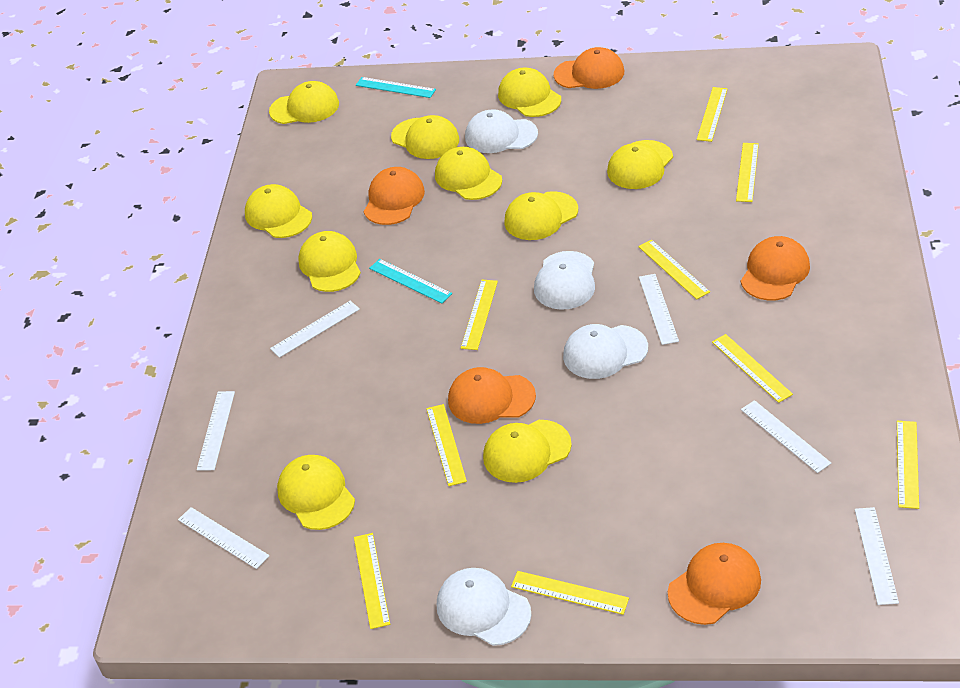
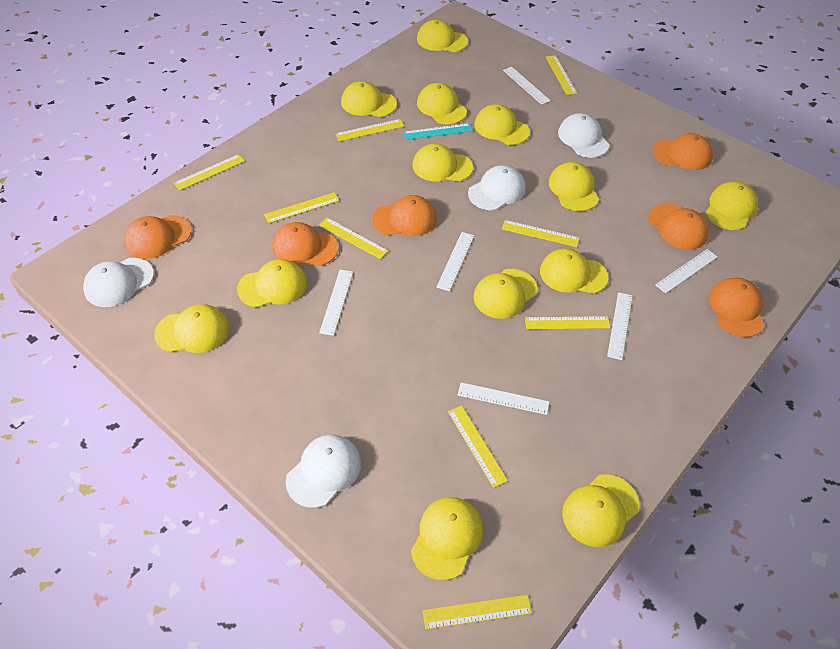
orange cap: [364,167,425,225] [448,367,536,424] [553,47,624,89] [668,543,761,625] [741,236,810,301] = 5 -> [124,215,191,259] [272,222,339,266] [372,195,437,236] [648,204,709,250] [652,133,713,170] [709,278,764,337] = 6
turquoise ruler: [356,77,436,98] [369,259,452,303] = 2 -> [403,123,473,140] = 1
yellow cap: [245,184,312,238] [269,81,339,124] [277,455,355,530] [298,231,361,292] [391,115,459,159] [435,147,502,200] [483,420,572,483] [498,67,561,117] [504,191,578,240] [607,140,673,189] = 10 -> [154,304,229,353] [237,259,307,308] [341,81,397,117] [411,497,483,580] [413,144,473,182] [417,20,468,52] [417,83,467,125] [473,269,537,319] [474,104,530,145] [540,248,608,294] [549,162,599,211] [562,474,640,547] [706,181,758,230] = 13

